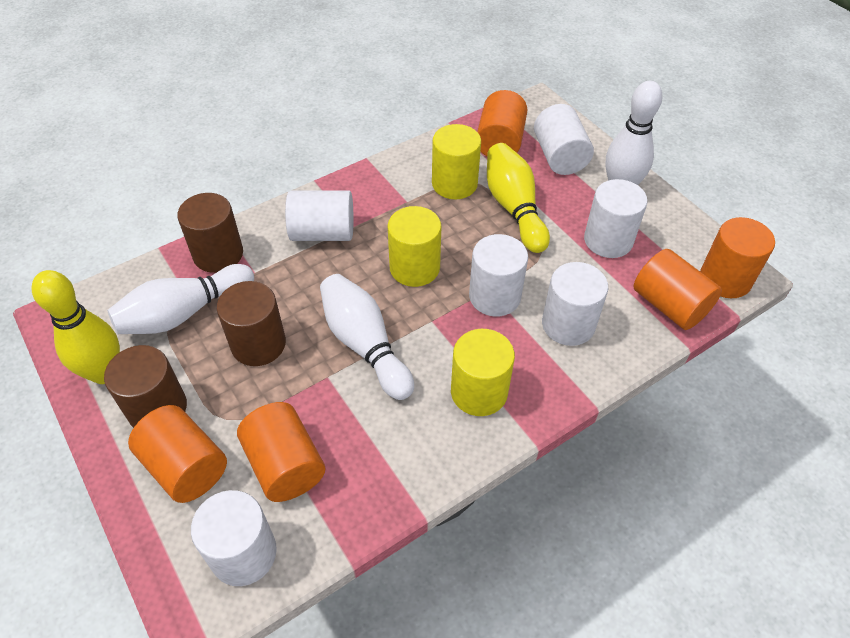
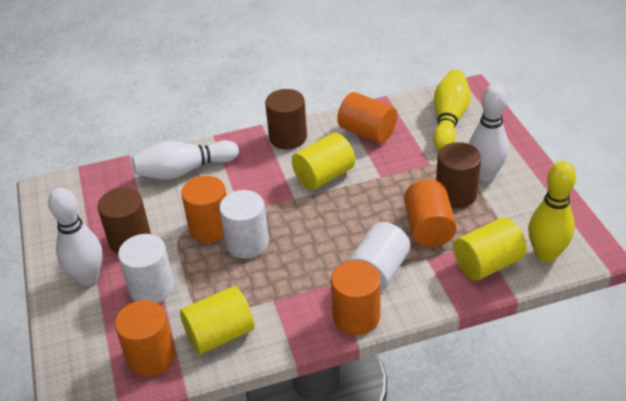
white cylinder: [191,490,277,586] [285,190,354,241] [469,234,528,317] [534,104,594,175] [542,262,608,346] [584,179,648,258] = 6 -> [118,234,174,303] [219,190,269,259] [348,222,410,292] = 3

